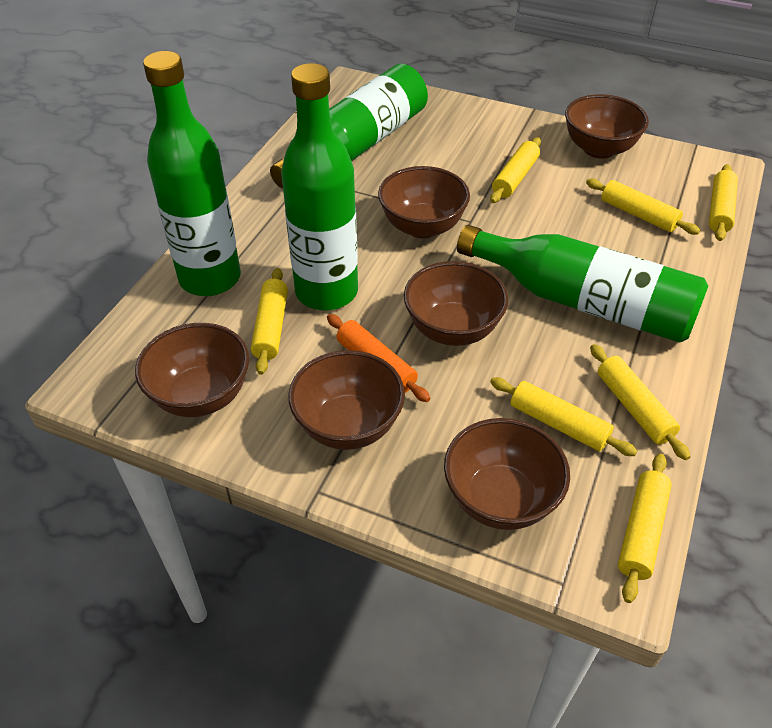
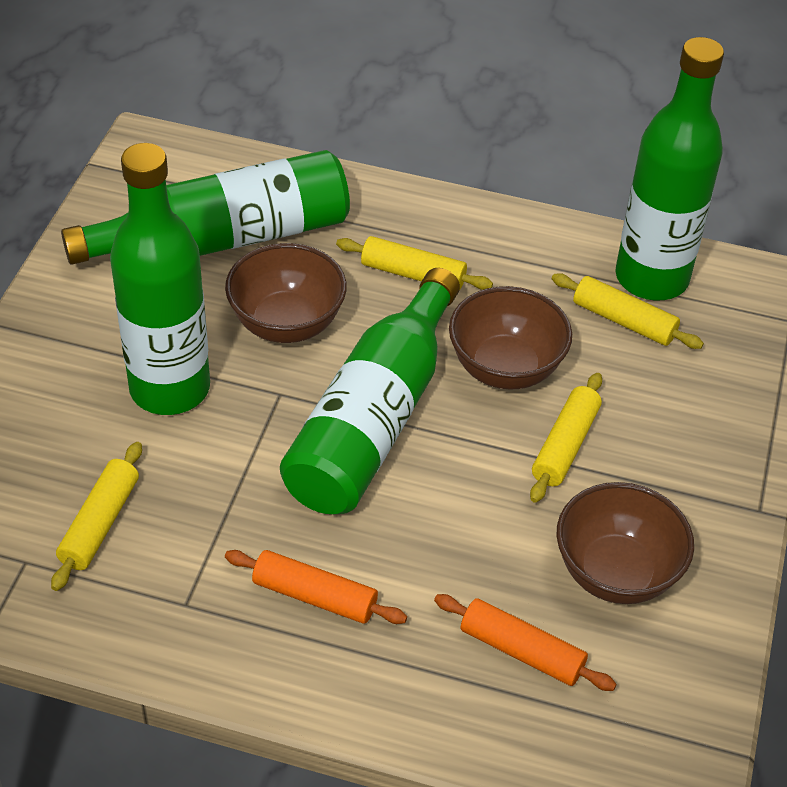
brown bowl: [135,323,249,417] [288,350,405,450] [378,166,470,238] [404,261,508,346] [444,418,570,530] [565,94,649,159] = 6 -> [225,243,347,343] [449,286,572,390] [557,482,694,604] = 3
orange rolling pin: [327,314,430,402] = 1 -> [225,550,407,624] [434,594,617,691] = 2
yellow rolling pin: [251,268,288,375] [490,137,541,203] [490,377,637,456] [586,178,700,235] [590,344,690,460] [618,453,672,603] [709,164,738,241] = 7 -> [51,442,142,591] [336,236,493,290] [530,373,602,503] [552,273,704,349] = 4

